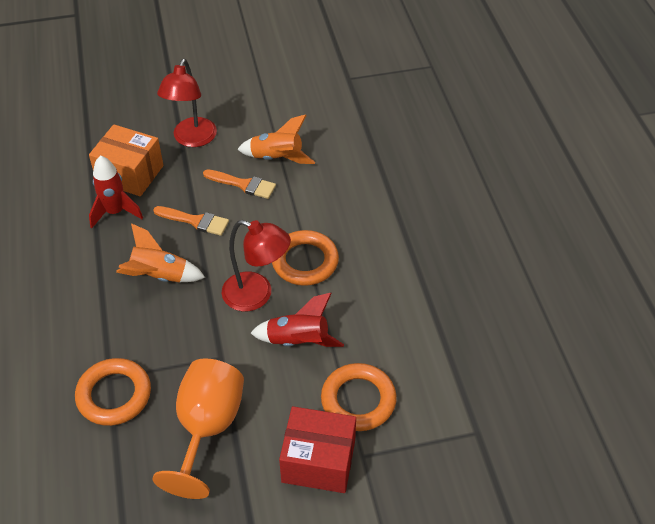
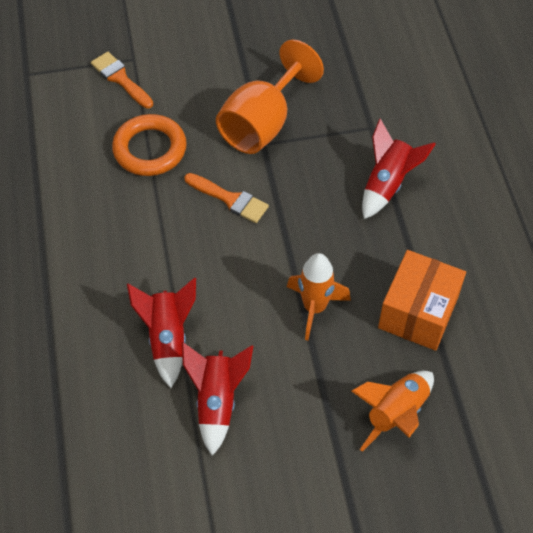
orange ring: [75,358,151,426] [272,230,339,286] [321,363,397,431] = 3 -> [112,114,187,176] = 1
red box: [279,406,356,493] = 1 -> none = 0
red lamp: [157,59,217,147] [222,220,291,311] = 2 -> none = 0
red rocket: [89,155,143,228] [251,293,344,347] = 2 -> [127,278,196,388] [182,342,253,456] [362,119,436,219] = 3

